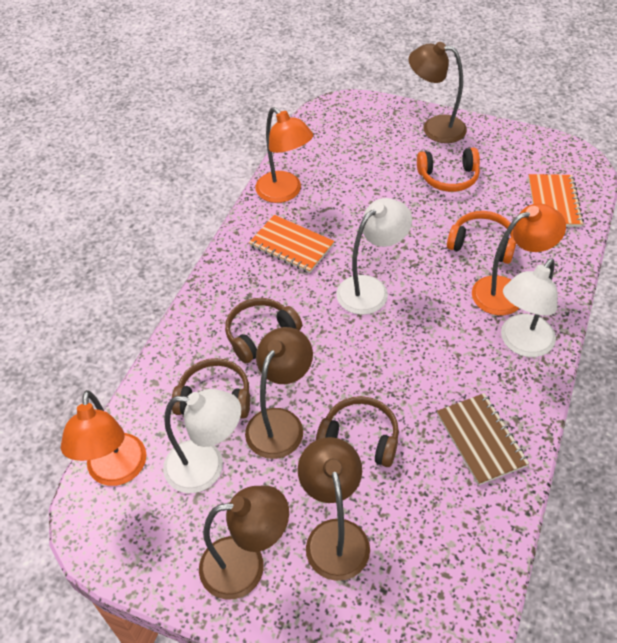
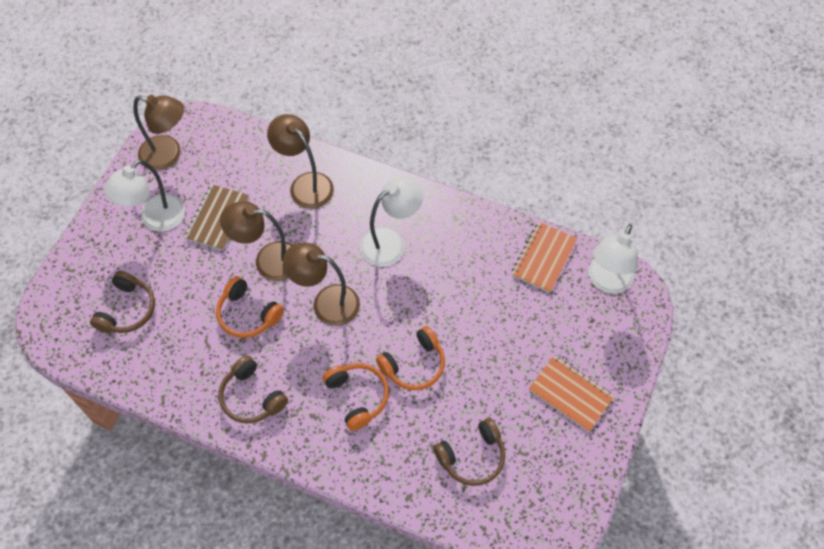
orange headphones: [417,148,480,192] [447,211,516,264] = 2 -> [216,276,284,338] [323,363,389,431] [376,326,445,390] = 3
orange lamp: [61,390,146,486] [256,107,314,203] [472,203,566,315] = 3 -> none = 0

